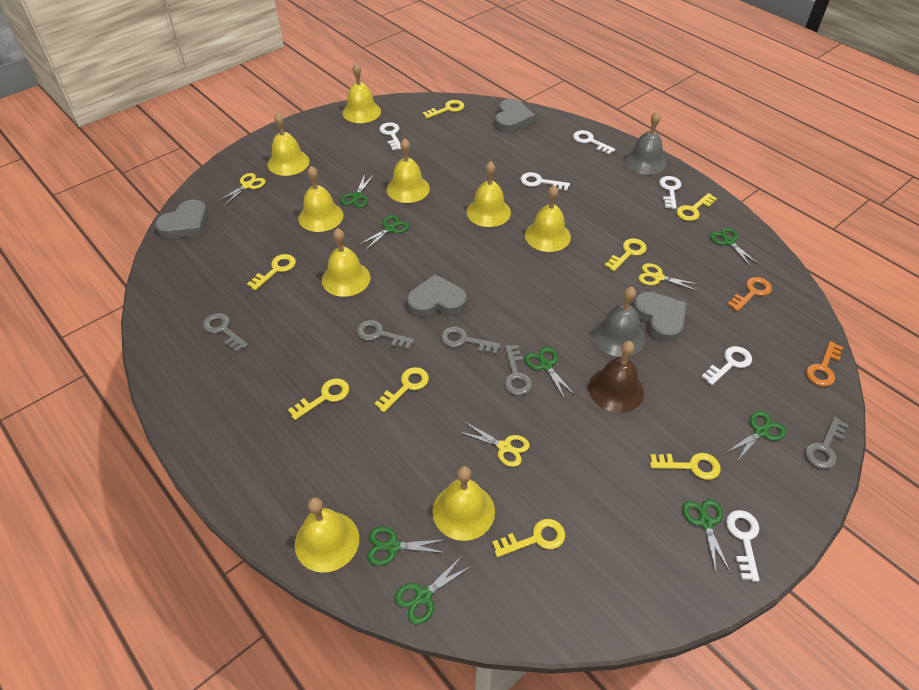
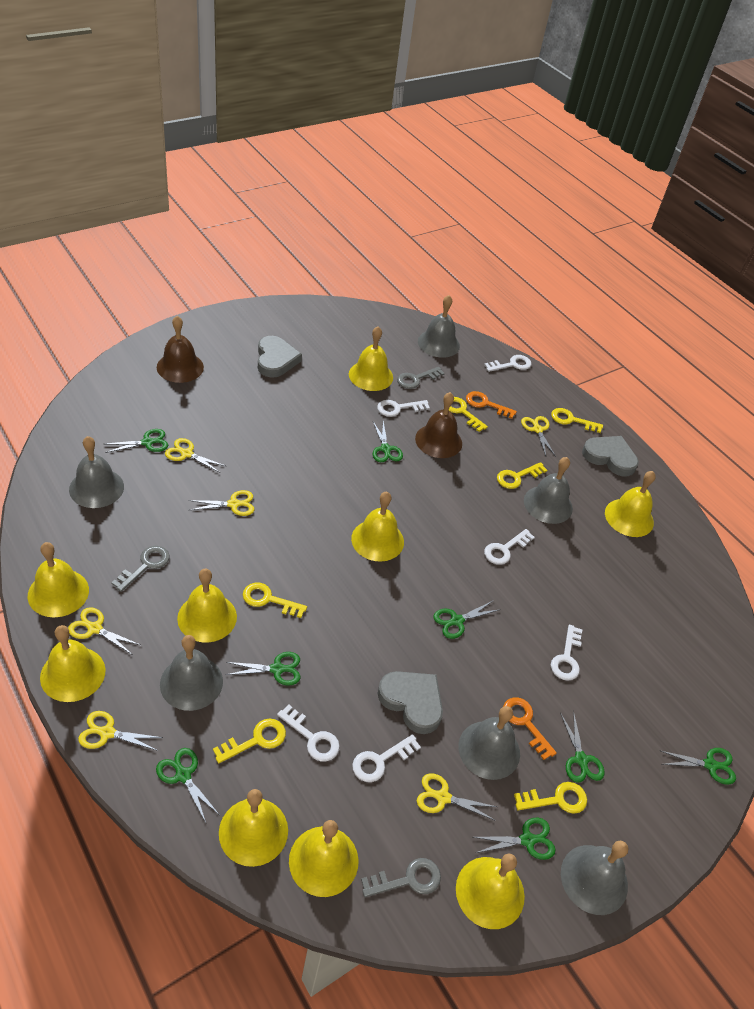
brown bell: [588,341,644,413] = 1 -> [157,316,204,383] [415,392,462,458] = 2
grey bell: [593,287,645,357] [624,111,667,175] = 2 -> [69,436,124,508] [160,635,223,711] [418,295,460,358] [458,706,520,780] [524,457,573,524] [561,841,628,915] = 6
grey heart: [155,199,208,238] [407,274,467,317] [495,99,535,132] [633,292,687,342] = 4 -> [258,336,302,378] [377,671,443,734] [582,436,639,476] = 3
grey key: [203,313,248,352] [357,320,414,350] [441,326,501,354] [504,345,532,395] [805,417,848,469] = 5 -> [111,546,170,592] [361,858,441,897] [397,367,445,389] = 3
yellow key: [247,254,296,290] [288,378,349,420] [374,367,429,412] [422,100,464,119] [492,519,565,557] [605,238,647,271] [650,453,721,480] [676,193,717,221] = 8 -> [213,719,286,764] [243,583,307,618] [449,397,488,432] [497,462,547,489] [514,782,587,814] [551,408,603,433] = 6
yellow scissors: [217,173,266,206] [459,421,530,467] [638,263,698,291] = 3 -> [68,607,140,655] [78,711,163,751] [165,438,225,473] [188,490,254,516] [417,773,497,821] [521,416,556,457] = 6

